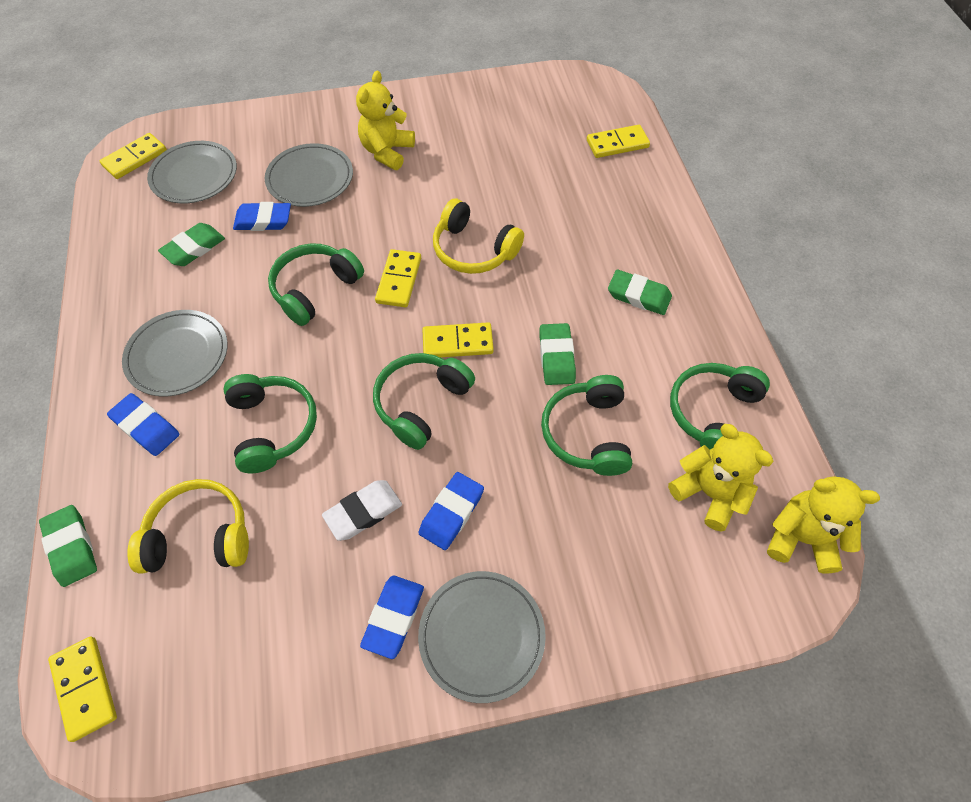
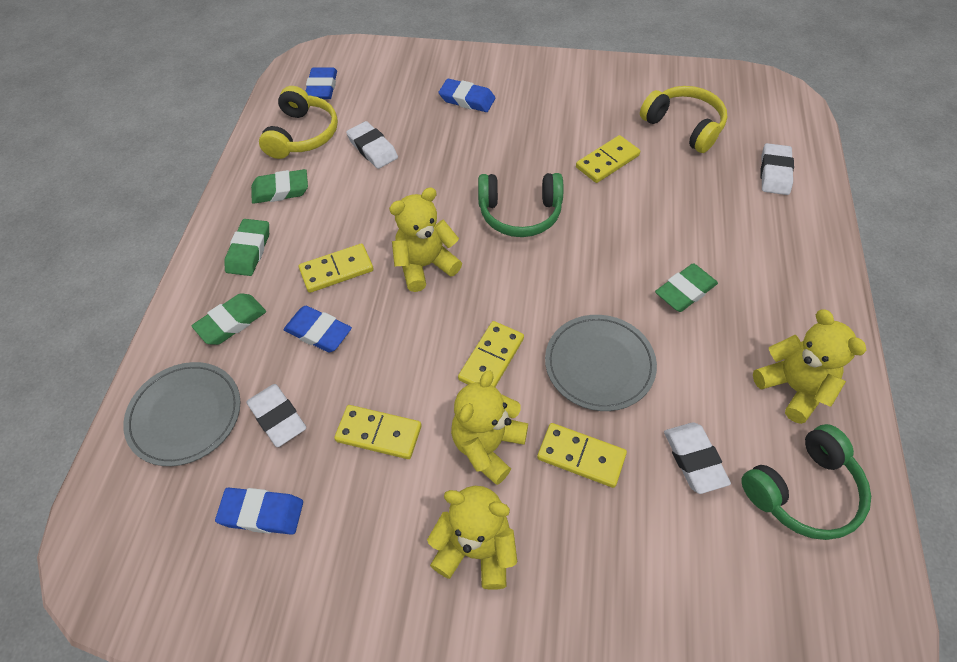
green headphones: [224,374,317,473] [268,243,364,326] [373,353,475,450] [541,375,632,476] [670,363,770,450] = 5 -> [478,173,563,237] [742,424,871,540] = 2
grey plate: [122,310,228,396] [147,141,237,203] [265,143,353,207] [418,571,546,703] = 4 -> [123,362,241,466] [545,315,657,411] = 2
white eraser: [322,480,402,541] = 1 -> [247,384,306,447] [346,121,398,169] [664,422,731,494] [761,143,794,195] = 4
yellow teddy bear: [356,71,415,170] [668,424,774,532] [767,476,880,573] = 3 -> [389,187,462,292] [427,486,517,590] [451,370,528,485] [753,309,867,424] = 4

